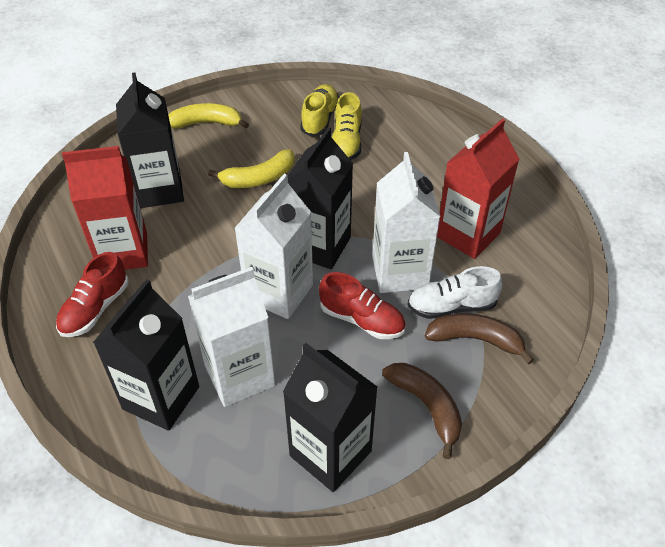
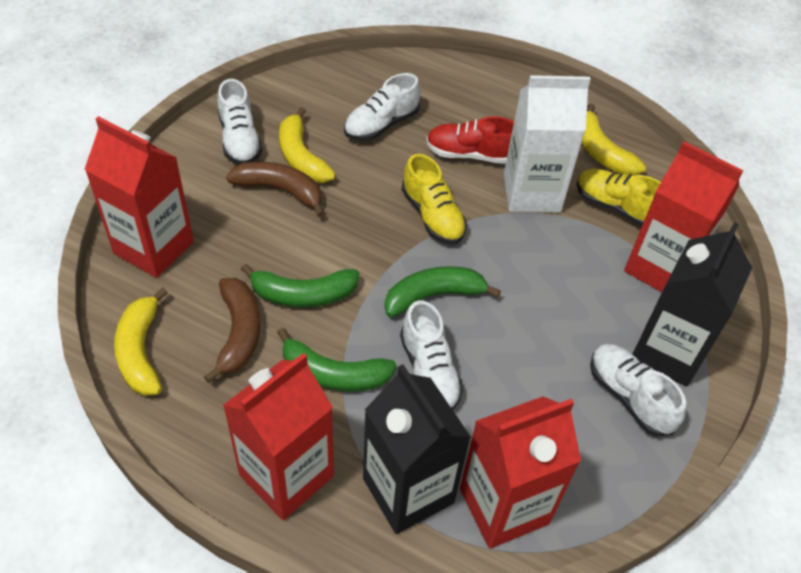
black carton: [93,279,199,431] [116,72,184,208] [283,343,378,492] [287,128,353,269] = 4 -> [363,364,471,534] [633,222,752,386] = 2
green banana: none = 0 -> [241,264,359,308] [277,328,397,391] [384,266,501,317] = 3
red carton: [62,146,148,270] [437,119,519,259] = 2 -> [84,116,194,278] [223,353,334,520] [460,396,581,549] [624,141,743,292] = 4
red shoe: [56,252,129,337] [319,272,406,339] = 2 -> [426,116,514,164] = 1
white carton: [188,267,275,407] [234,174,313,319] [372,152,441,293] = 3 -> [504,75,591,212] = 1
white shoe: [407,266,503,319] = 1 -> [217,79,262,165] [344,73,420,141] [400,300,463,410] [590,344,686,437] = 4
yellow banana: [168,103,249,129] [208,149,295,188] = 2 -> [114,287,168,396] [279,107,336,183] [582,103,646,176] = 3

